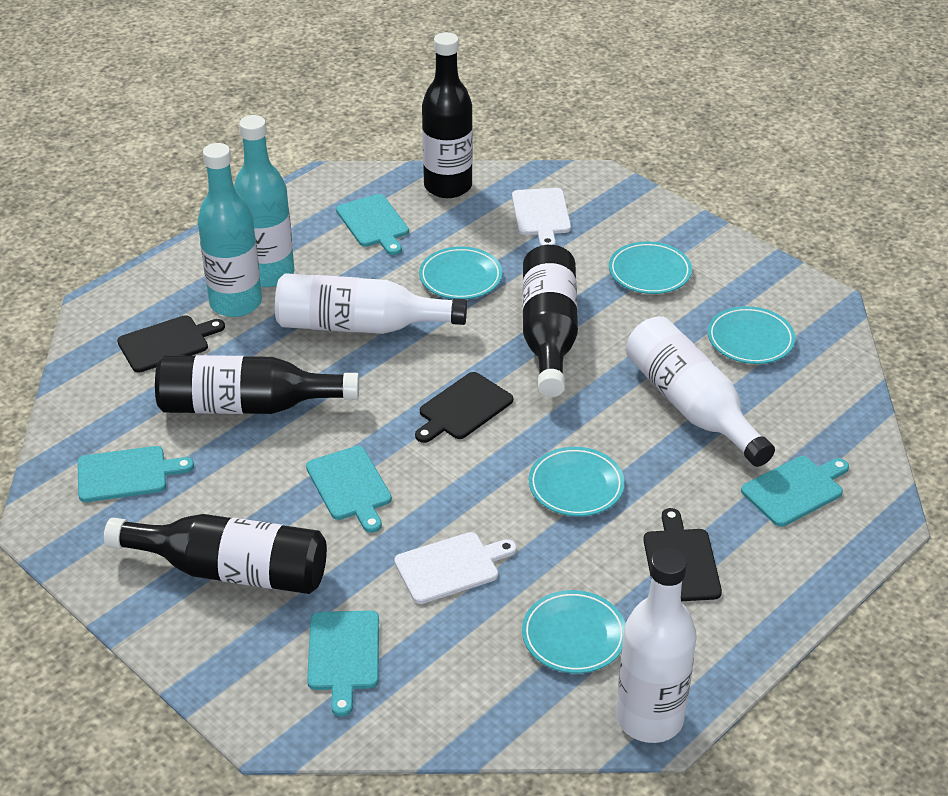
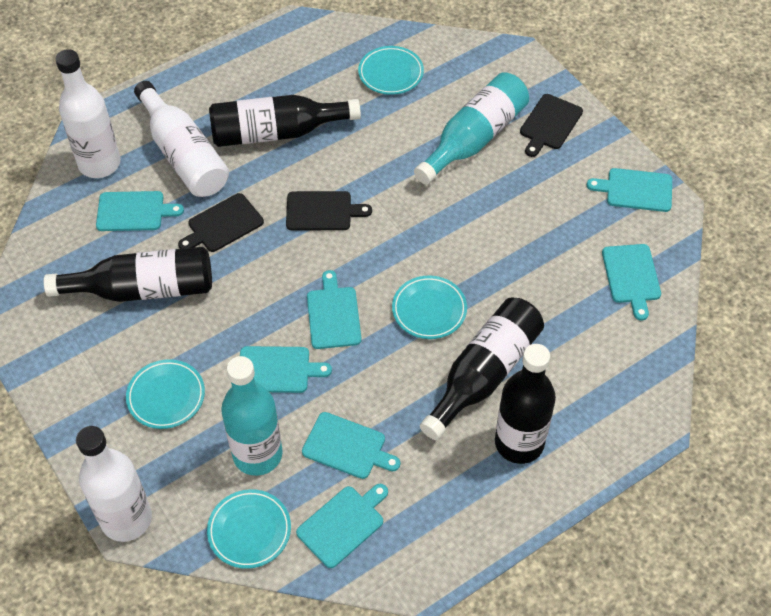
turquoise cutting board: [77,446,194,502] [306,446,392,533] [307,610,379,716] [336,194,409,255] [741,456,849,527] = 5 -> [96,191,184,231] [240,346,332,393] [296,484,388,568] [302,412,400,479] [307,270,362,349] [587,168,672,212] [602,244,661,320] = 7
turquoise plate: [419,247,502,299] [522,590,626,673] [529,447,625,516] [609,241,692,294] [708,306,795,364] = 5 -> [126,359,205,429] [207,489,291,569] [358,46,424,95] [392,276,467,339] = 4
white cutting board: [394,532,517,604] [512,188,571,246] = 2 -> none = 0

